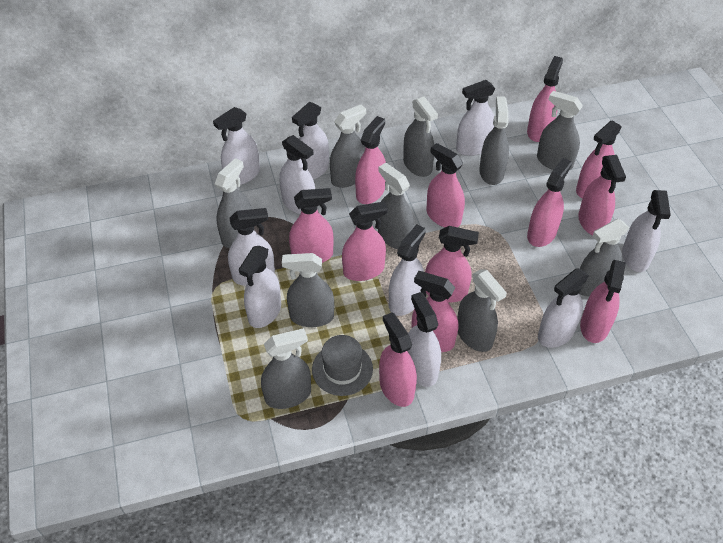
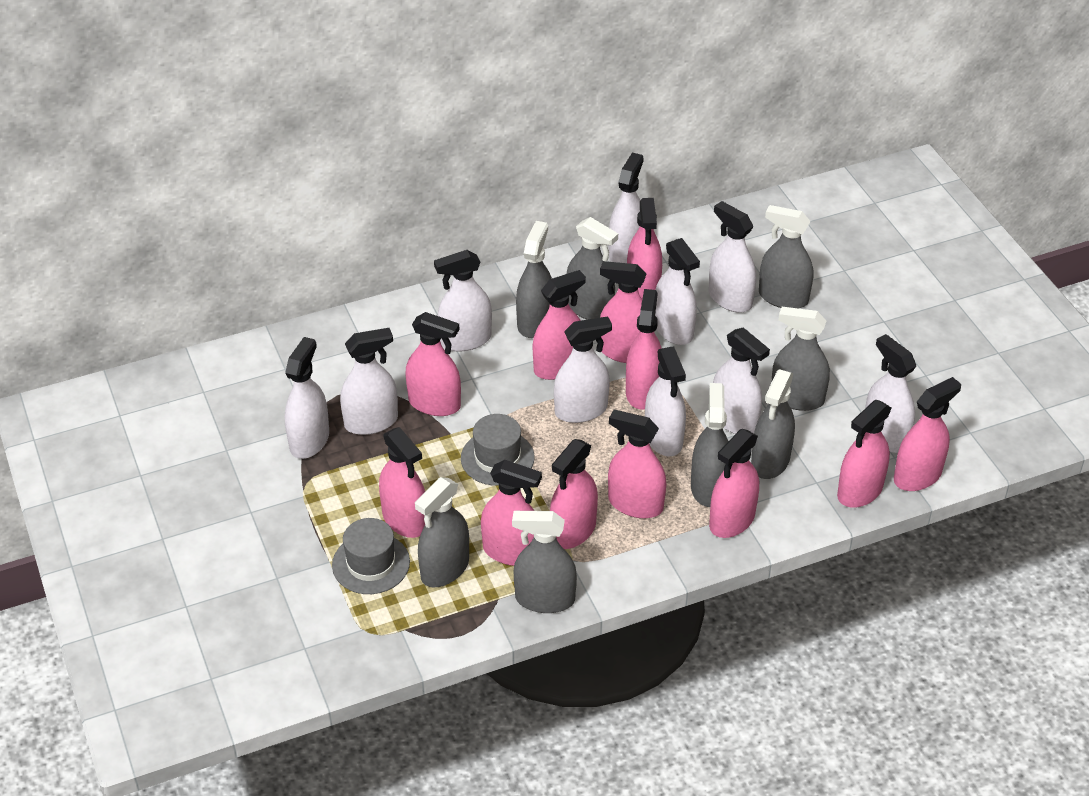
grey hat: [312,335,373,396] = 1 -> [332,518,410,594] [461,414,535,486] = 2
grey spray bottle: [215,158,251,248] [261,328,311,409] [282,253,334,327] [330,104,366,188] [378,163,414,249] [403,97,438,177] [457,269,507,352] [479,96,509,185] [537,91,583,170] [579,219,629,297] = 10 -> [415,477,469,588] [512,511,577,613] [516,221,552,338] [567,217,618,320] [691,383,728,507] [751,369,795,479] [759,205,813,309] [771,307,830,411] = 8

